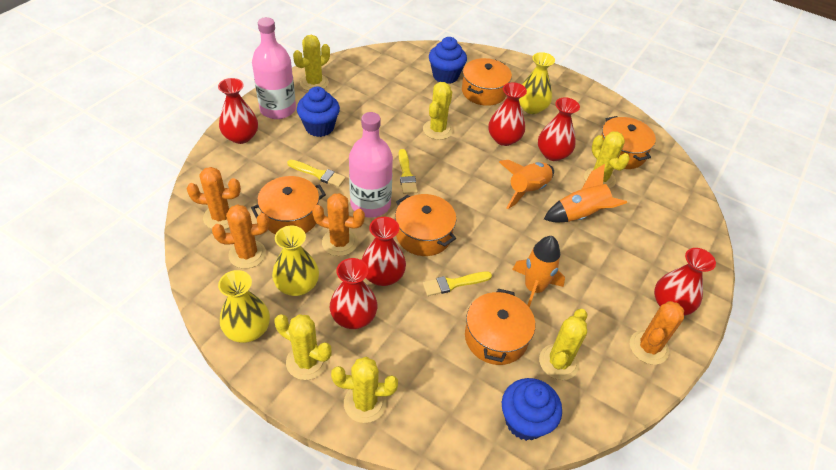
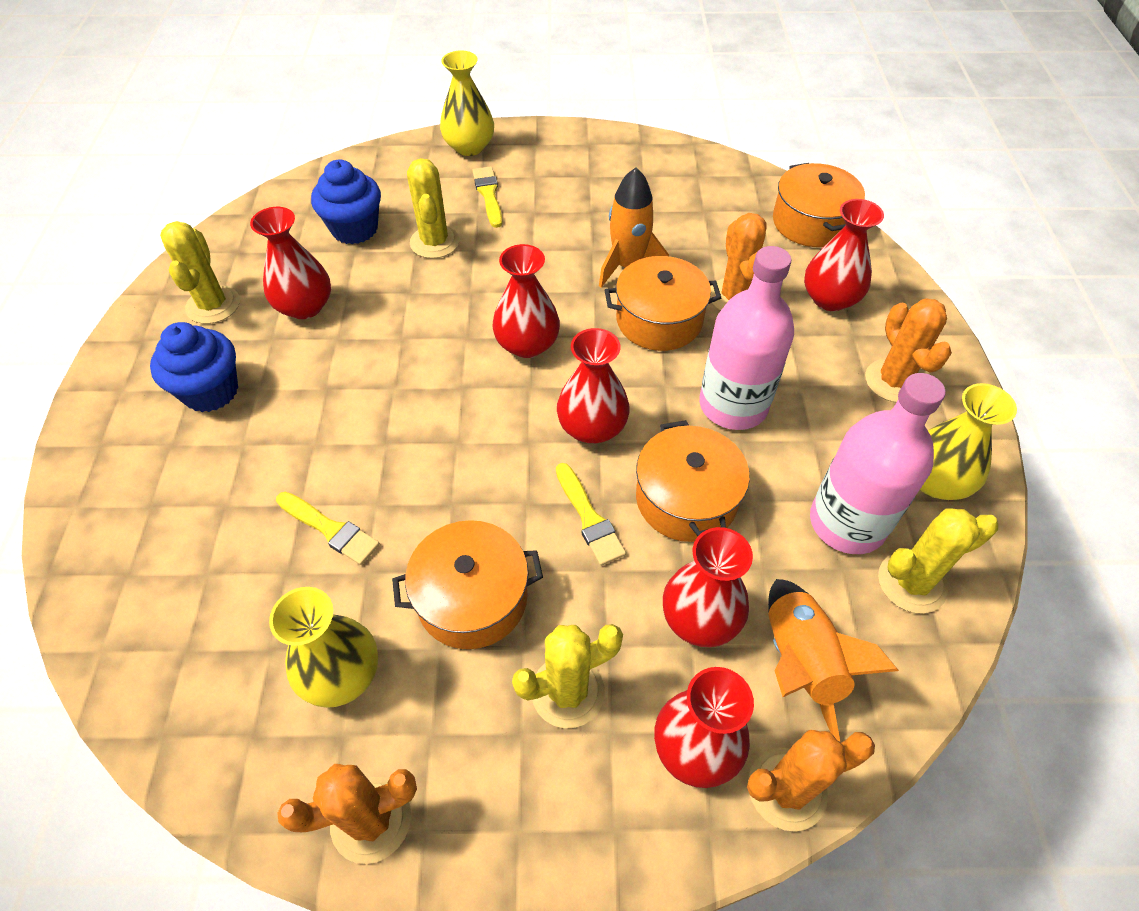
blue cupcake: [297,86,340,137] [429,37,467,84] [502,378,562,441] = 3 -> [150,322,238,412] [311,160,381,244] = 2
orange pot: [251,176,326,235] [395,194,456,256] [462,58,512,106] [465,289,535,365] [601,116,656,169] = 5 -> [392,520,543,649] [605,256,721,351] [636,420,750,542] [773,163,865,247] = 4
orange rocket: [499,160,554,209] [512,236,565,307] [544,164,627,222] = 3 -> [599,168,669,288] [768,579,899,742] = 2
yellow cactus: [274,314,332,380] [293,35,330,91] [331,357,398,423] [423,82,453,140] [539,309,587,380] [584,131,630,189] = 6 -> [160,221,240,324] [407,158,459,258] [512,624,623,728] [878,508,998,613] = 4

